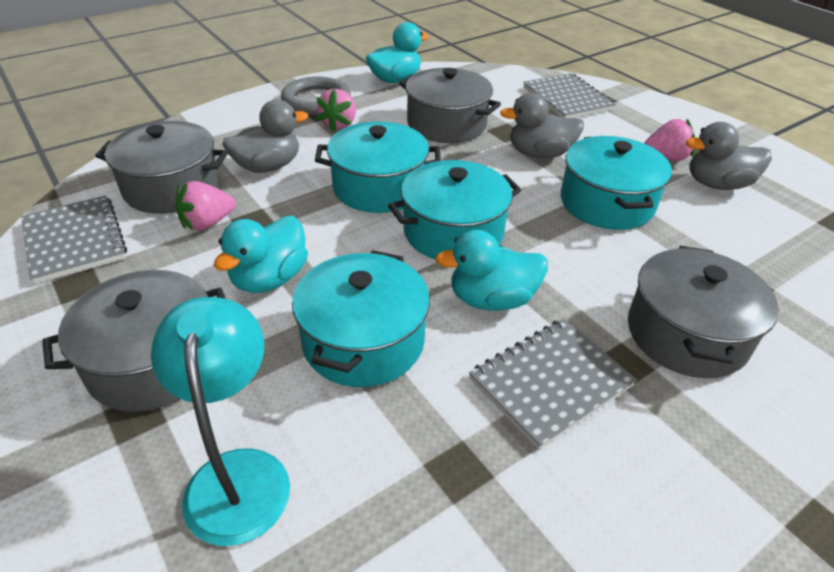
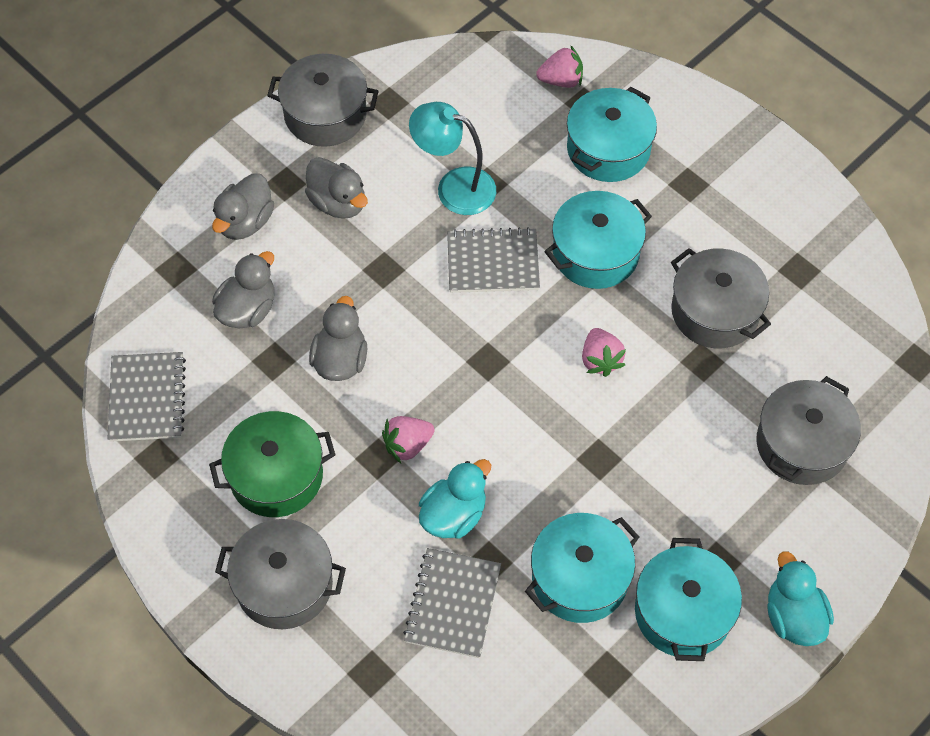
green pot: none = 0 -> [209,411,335,517] = 1
grey duck: [222,100,308,173] [500,93,584,158] [686,122,772,190] = 3 -> [212,173,274,240] [212,251,274,328] [305,157,368,219] [309,296,367,381] = 4
grey ring: [281,76,351,115] = 1 -> none = 0
turquoise duck: [214,216,308,293] [366,22,429,83] [435,230,548,311] = 3 -> [419,459,491,539] [767,551,834,646] = 2

